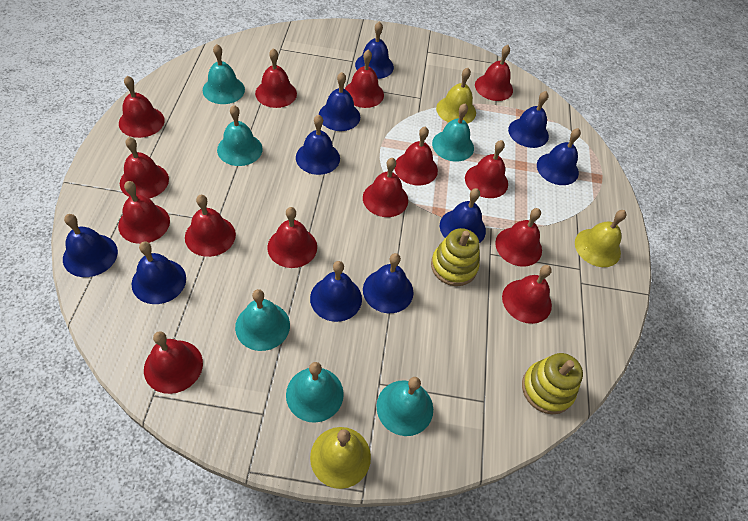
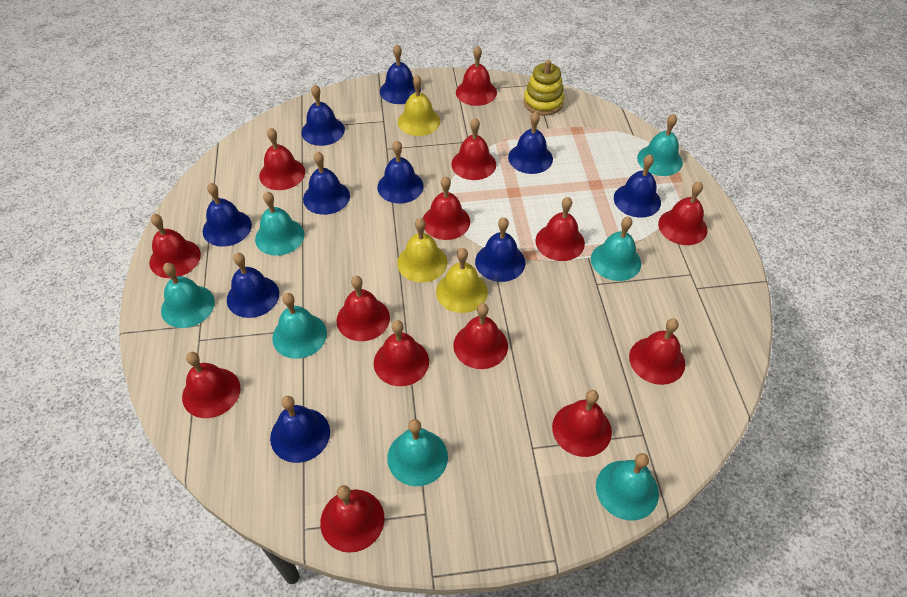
turquoise bell: [203,44,245,104] [217,105,263,166] [235,289,290,351] [286,362,344,423] [377,377,433,436] [432,104,474,162] = 6 -> [161,263,215,328] [255,191,304,256] [272,293,327,359] [387,419,448,486] [591,216,641,281] [596,453,659,521] [637,114,683,176] = 7
yellow stacking toy: [431,228,480,286] [522,353,583,415] = 2 -> [523,60,564,116] = 1

